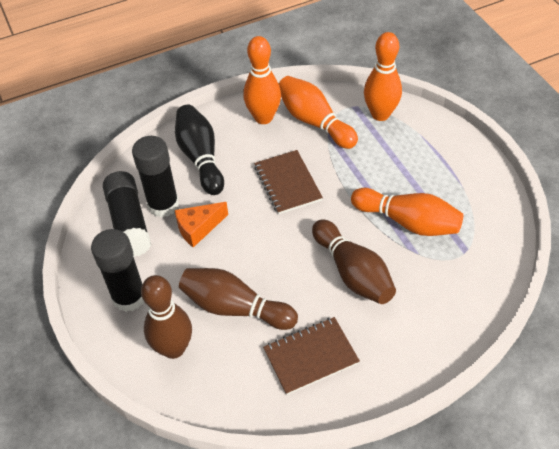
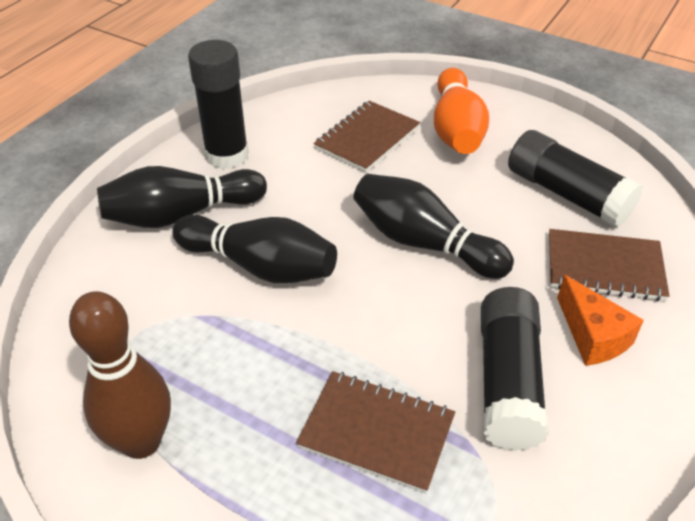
black bowling pin: [175,105,224,195] = 1 -> [97,166,267,228] [172,215,337,284] [353,174,514,279] = 3
brown bowling pin: [141,275,192,359] [179,268,298,330] [312,219,396,304] = 3 -> [69,291,171,459] = 1
brown notebook: [254,150,323,214] [263,317,360,395] = 2 -> [296,371,455,493] [314,101,420,173] [549,229,669,301] = 3
orange bowling pin: [243,36,281,124] [279,76,358,149] [351,188,463,236] [364,32,402,121] = 4 -> [434,68,489,154] = 1

